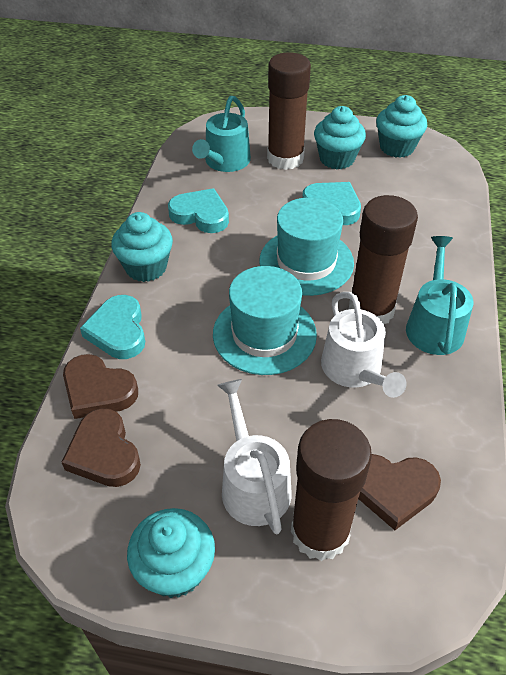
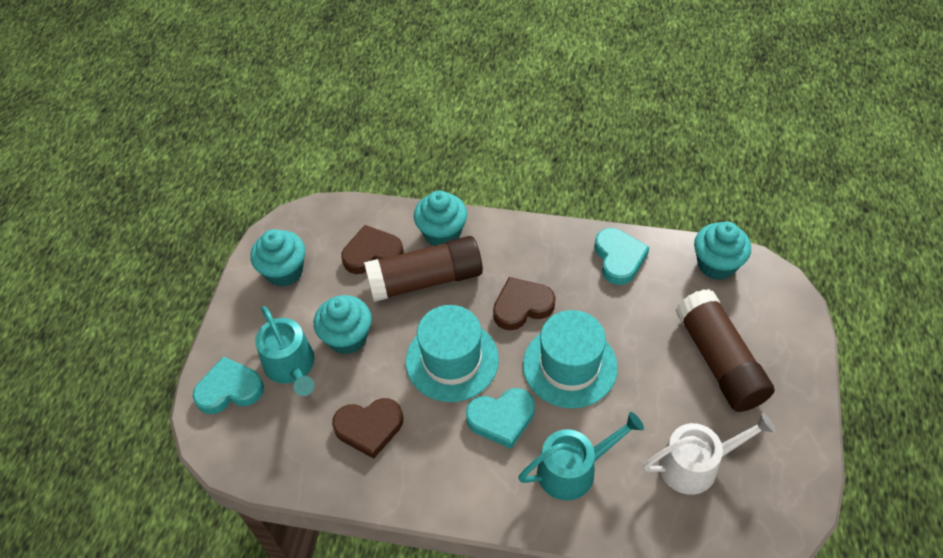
brown glue stick: [267,52,311,170] [291,419,372,561] [349,195,418,324] = 3 -> [364,236,483,302] [676,289,774,412] = 2
white watering can: [217,379,291,535] [321,292,406,398] = 2 -> [643,413,775,495] = 1

